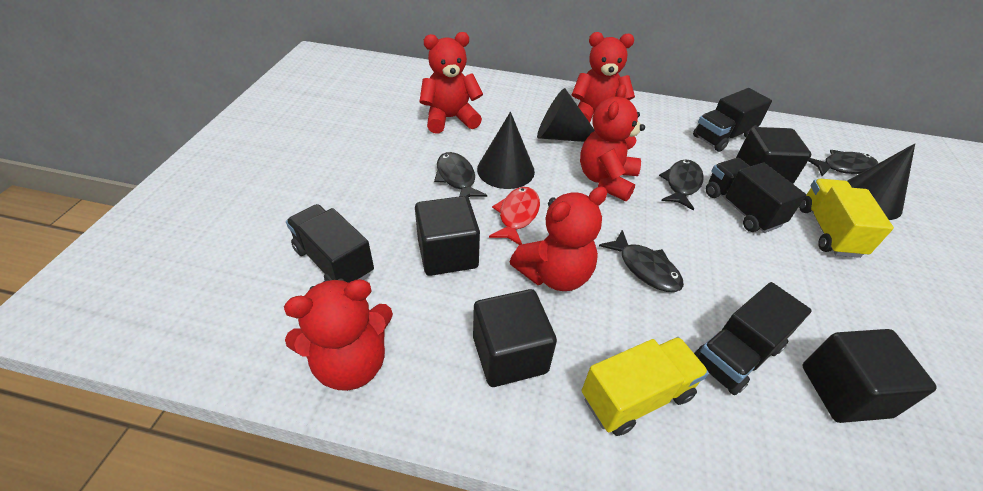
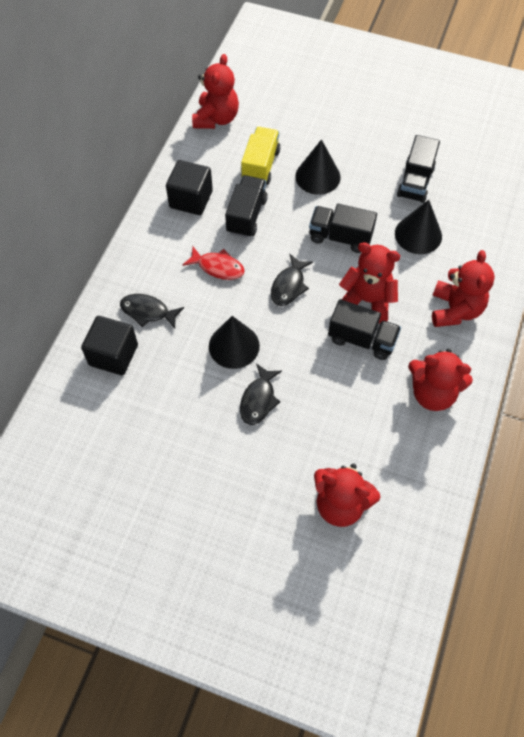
black cube: [415,196,480,276] [473,289,557,387] [736,127,811,184] [803,329,937,423] = 4 -> [81,316,138,375] [166,160,213,215] = 2
black fish: [434,152,487,198] [599,230,684,292] [659,159,704,211] [808,150,878,176] = 4 -> [120,294,184,328] [240,363,282,425] [271,254,313,306] = 3
yellow truck: [582,337,709,436] [799,179,894,258] = 2 -> [241,127,281,185] = 1

